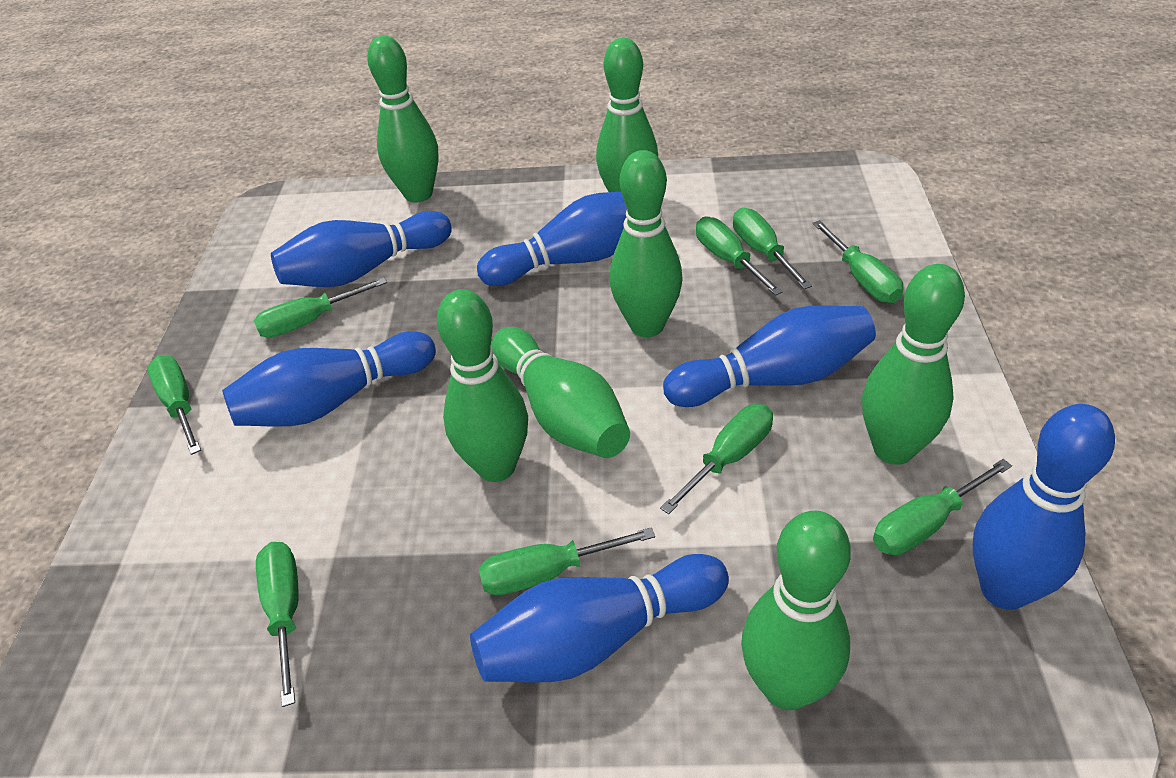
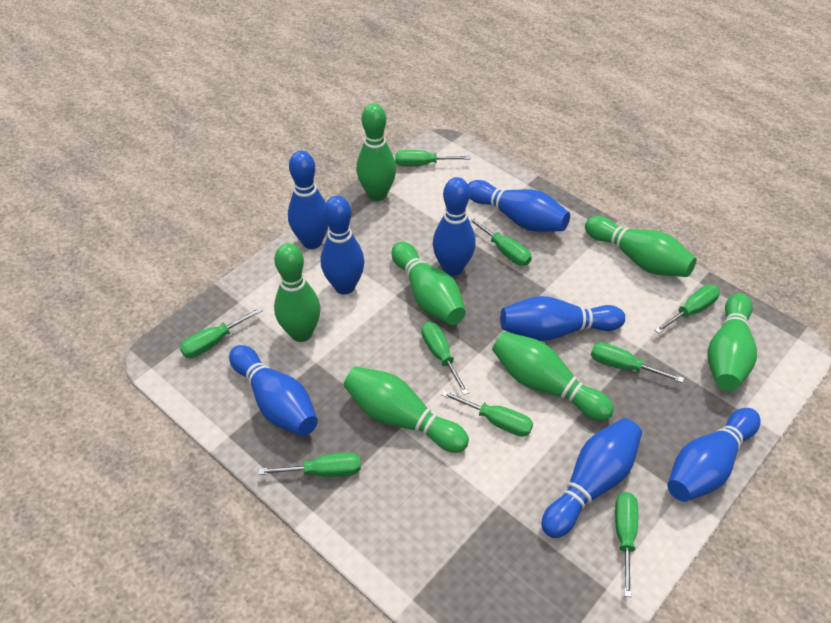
blue bowling pin: [222,331,436,427] [271,211,452,287] [470,554,729,683] [477,192,627,286] [663,305,876,407] [973,404,1115,610] = 6 -> [229,345,318,436] [288,151,328,249] [321,196,364,295] [433,177,476,276] [468,180,570,232] [500,296,625,341] [541,418,642,538] [667,408,761,502] = 8

